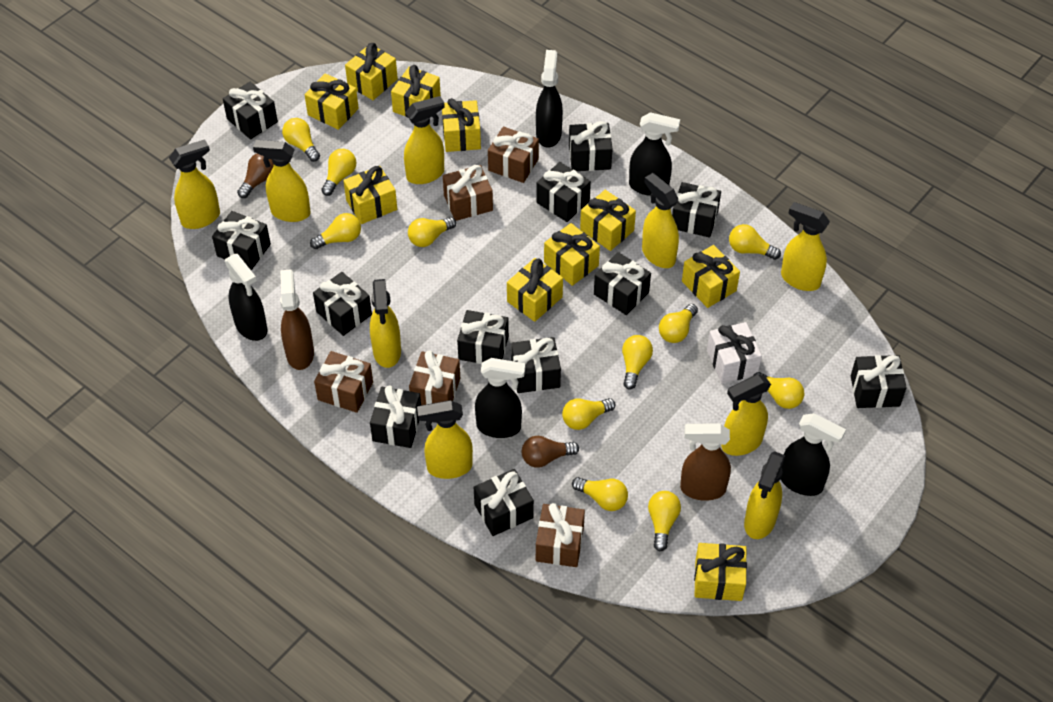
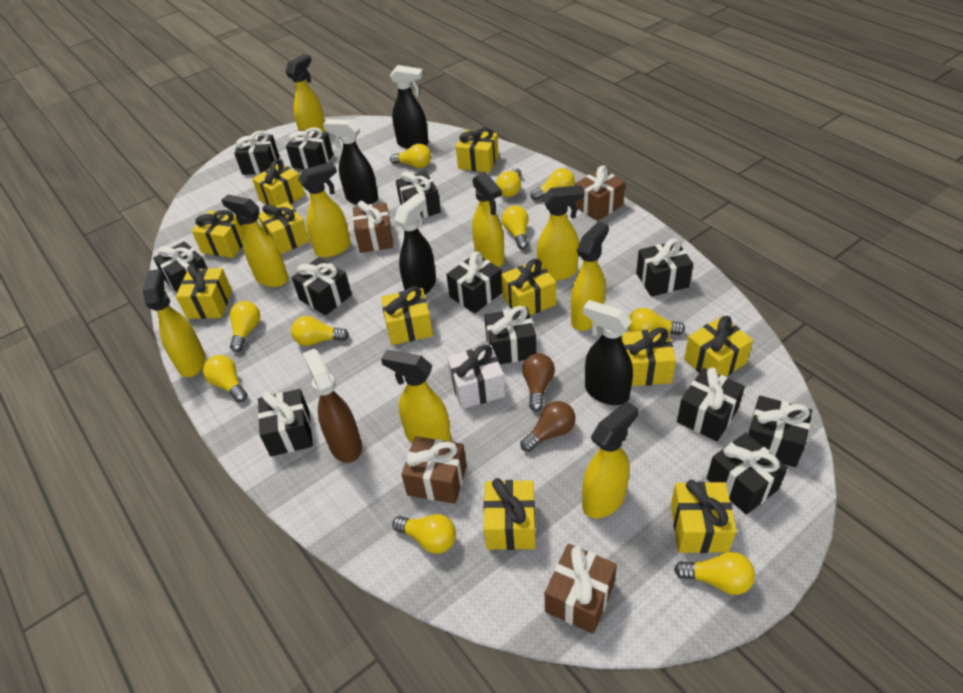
black spray bottle: [225,254,267,341] [475,358,525,438] [536,50,563,148] [629,112,680,196] [781,413,846,496] = 5 -> [323,119,378,205] [390,65,429,149] [394,194,436,295] [583,300,633,405] = 4
brown gift: [314,351,373,413] [409,350,460,405] [443,165,493,221] [488,127,539,183] [536,503,585,567] = 5 -> [353,201,393,253] [401,436,467,504] [545,544,617,634] [574,165,625,221] = 4
brown spray bottle: [280,269,314,370] [680,423,731,501] = 2 -> [302,349,362,463] = 1
yellow gift: [304,73,359,130] [343,166,397,224] [345,43,398,100] [391,65,441,118] [442,98,481,152] [507,258,563,322] [544,223,600,286] [580,190,636,251] [682,245,740,308] [694,543,747,601] = 10 -> [176,264,232,319] [192,210,245,258] [252,159,305,207] [258,202,310,254] [381,286,433,345] [456,127,499,173] [483,478,536,550] [501,259,556,315] [621,328,676,386] [671,480,737,553] [684,316,753,376] = 11
yellow light bulb: [282,118,320,162] [310,213,361,249] [321,149,356,196] [408,217,456,247] [562,398,616,430] [572,477,628,511] [622,335,653,389] [648,491,681,551] [659,304,698,343] [729,224,781,260] [753,372,804,409] = 11 -> [203,355,247,402] [230,301,260,352] [291,316,349,346] [390,144,431,168] [392,514,456,554] [496,168,521,197] [502,206,528,249] [530,168,575,201] [628,308,685,335] [674,552,755,595] = 10

